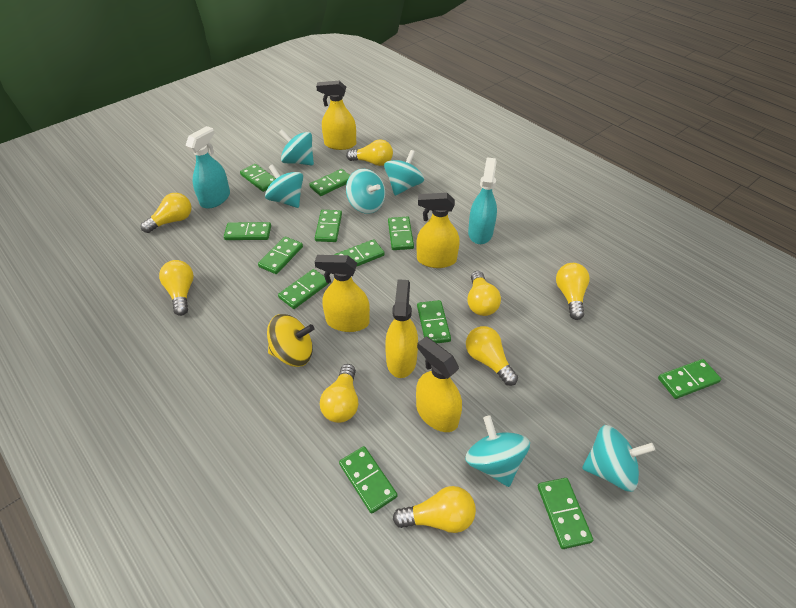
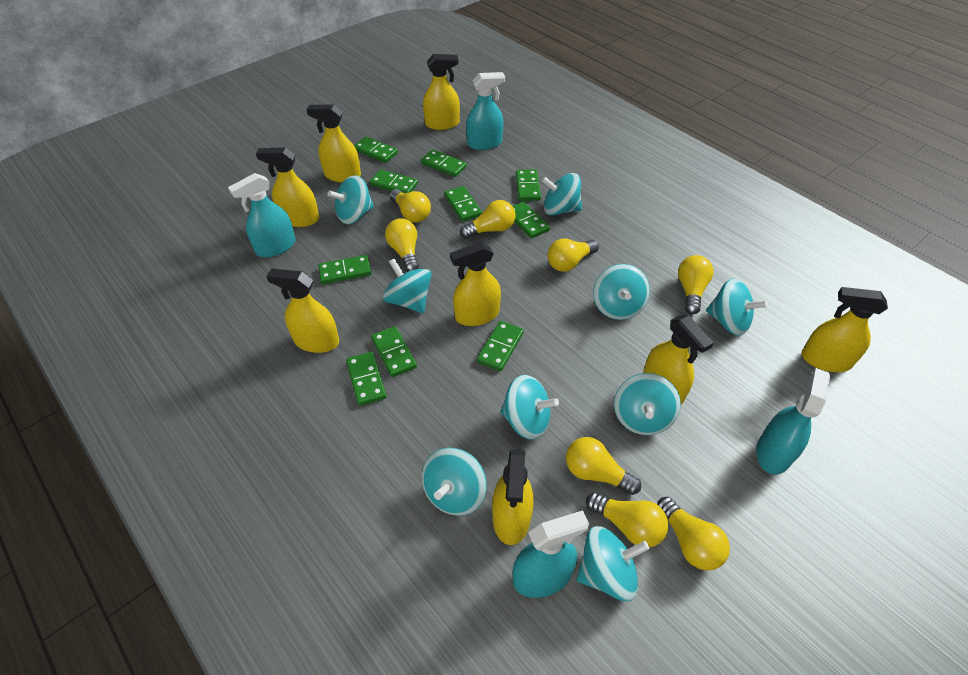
green domino: [224,222,271,240] [240,164,276,192] [258,236,303,274] [278,269,329,309] [309,169,350,196] [315,210,342,242] [335,239,385,267] [339,446,397,514] [388,217,414,250] [417,300,451,343] [538,478,593,549] [658,359,721,399] = 12 -> [318,255,371,284] [346,352,386,406] [354,136,398,163] [370,169,418,193] [371,326,417,377] [421,150,467,177] [444,186,482,222] [477,321,524,371] [513,202,550,239] [516,169,541,201] = 10
turquoise spinning top: [265,164,303,208] [279,129,314,165] [346,169,385,214] [384,150,424,196] [465,415,530,487] [582,425,655,492] = 6 -> [327,175,374,224] [383,258,432,313] [422,447,487,516] [500,375,559,440] [541,173,582,216] [577,526,649,601] [593,264,650,320] [614,373,681,435] [706,278,768,336] = 9
turquoise spray bottle: [185,126,230,209] [468,157,497,244] = 2 -> [228,173,295,257] [466,72,505,150] [513,510,589,598] [756,368,830,474] = 4
yellow spinning top: [267,314,314,367] = 1 -> none = 0
yellow spray bottle: [315,255,370,332] [316,81,356,150] [385,279,418,378] [416,193,460,268] [416,337,462,432] = 5 -> [256,147,319,227] [266,269,339,353] [306,105,361,182] [423,54,460,130] [450,242,501,326] [492,450,534,545] [643,315,714,404] [802,287,888,372] = 8

